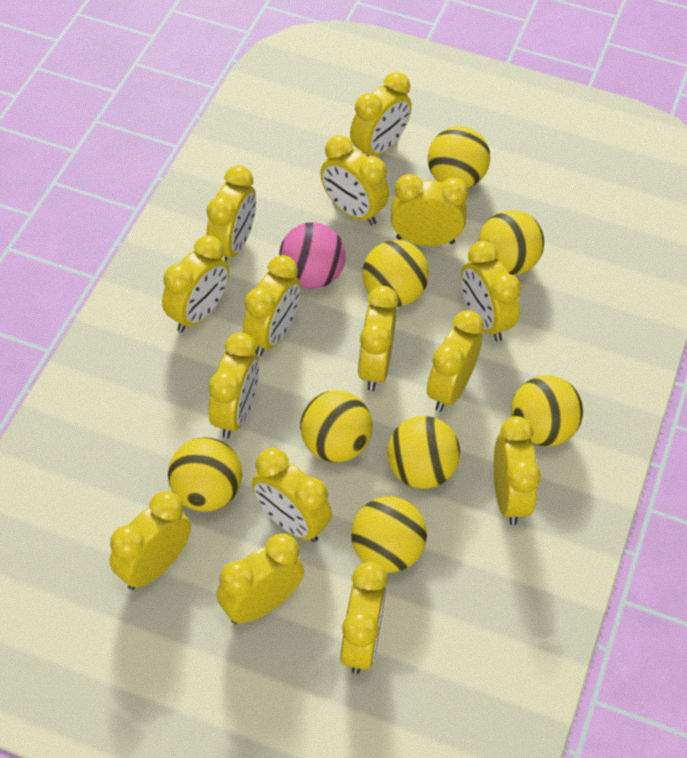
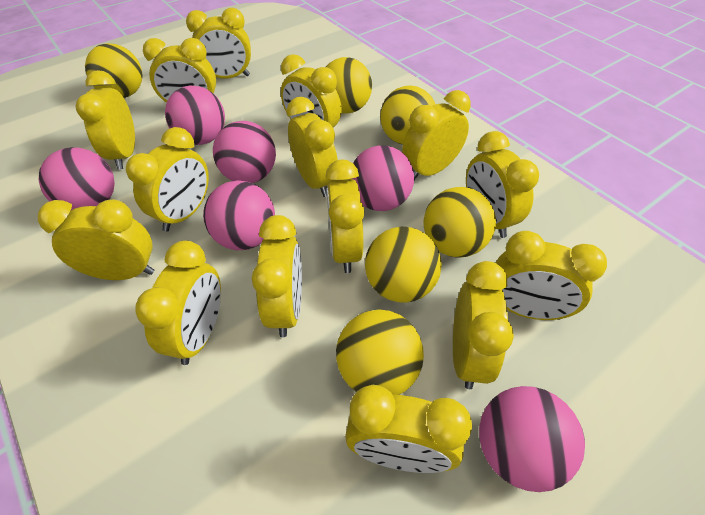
pink ball: [279,222,345,289] = 1 -> [39,147,115,210] [165,86,225,145] [203,180,275,250] [213,121,276,183] [351,145,414,211] [479,386,585,492] = 6
yellow ball: [168,437,242,512] [300,390,372,463] [351,497,427,573] [362,240,429,307] [387,416,460,489] [428,126,490,188] [478,210,544,275] [511,375,583,447] = 8 -> [85,43,142,98] [326,57,372,113] [336,310,424,395] [365,227,442,303] [380,85,436,144] [423,187,496,258] = 6

